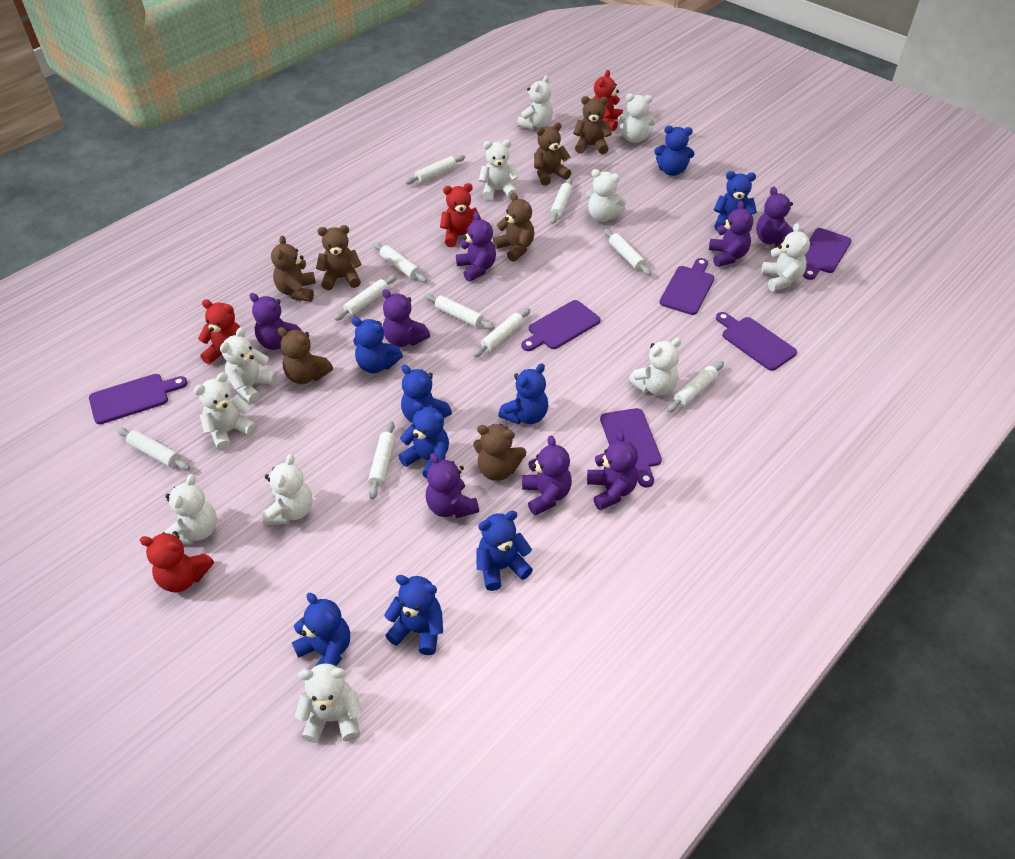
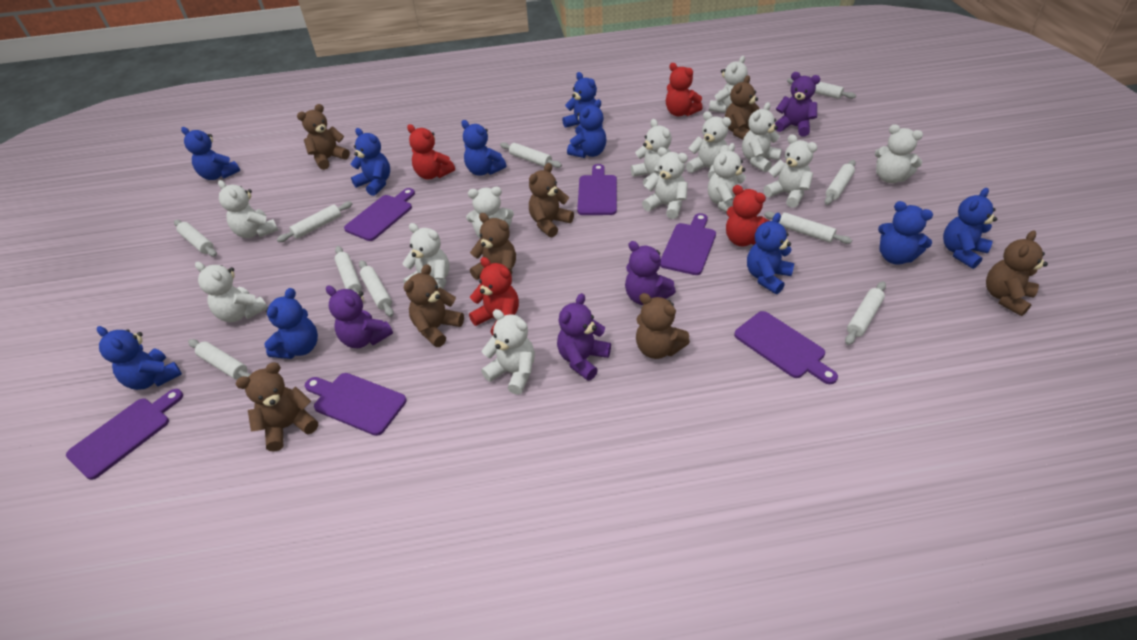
blue teddy bear: [292,593,350,666] [351,317,403,373] [384,575,443,655] [398,401,449,479] [401,364,452,422] [477,511,533,591] [498,363,548,424] [654,126,694,176] [714,171,757,232] = 9 -> [97,326,182,390] [181,127,240,180] [264,288,318,359] [351,128,390,196] [461,120,506,176] [562,72,597,134] [567,99,607,158] [747,213,794,294] [878,201,933,265] [943,188,997,269] = 10
brown teddy bear: [271,235,316,302] [278,327,333,384] [316,225,362,290] [473,424,526,481] [493,193,534,262] [534,122,571,186] [573,96,612,154] = 7 -> [236,362,318,452] [297,104,350,170] [404,264,464,347] [470,213,516,280] [529,163,574,237] [636,293,690,359] [725,75,759,139] [986,230,1048,316] = 8
purple teddy bear: [249,293,303,350] [382,289,430,347] [426,453,479,518] [456,212,496,282] [522,435,572,515] [587,431,638,510] [709,201,753,267] [756,186,794,247] = 8 -> [326,285,393,348] [557,293,611,381] [625,241,676,305] [775,72,820,137] = 4
white teddy bear: [165,474,217,544] [194,373,257,451] [220,327,277,404] [262,454,313,525] [295,664,363,743] [479,140,519,201] [517,75,553,129] [586,169,627,222] [618,94,656,143] [628,338,682,396] [761,223,810,291] = 11 -> [195,262,267,322] [218,180,278,238] [402,223,450,289] [466,187,514,238] [481,309,535,395] [631,119,672,189] [642,147,688,219] [686,111,731,179] [708,143,746,212] [709,56,748,113] [742,102,782,172] [763,134,817,208] [875,124,923,183] = 13

